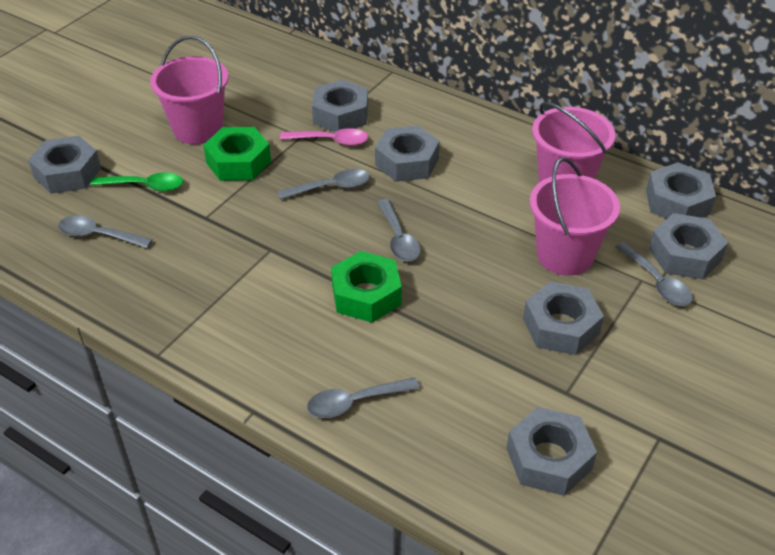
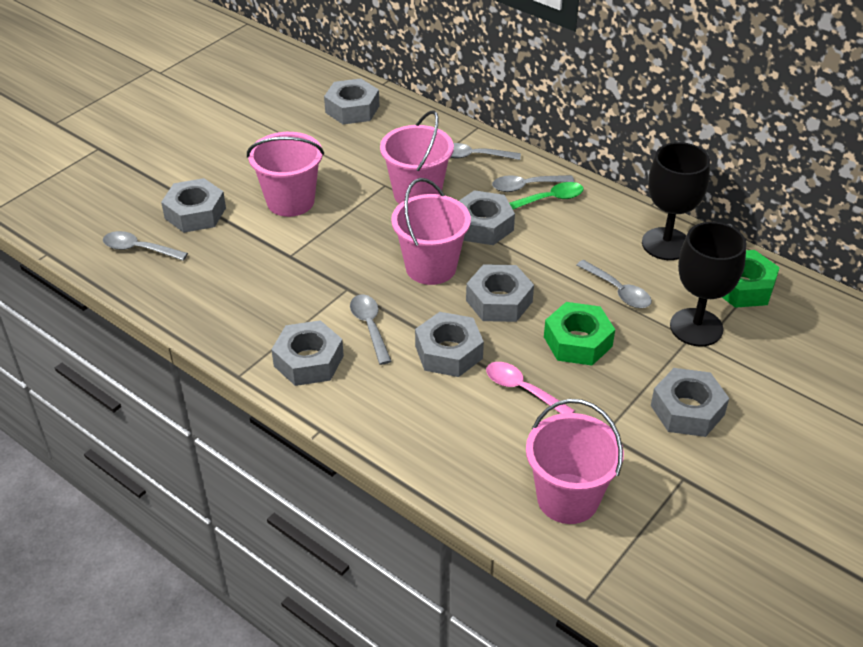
black goblet: none = 0 -> [642,142,710,260] [670,222,746,346] = 2
pink bucket: [150,36,228,145] [530,157,620,276] [532,102,615,183] = 3 -> [247,132,324,217] [380,110,454,204] [391,178,471,285] [526,399,624,524] = 4

